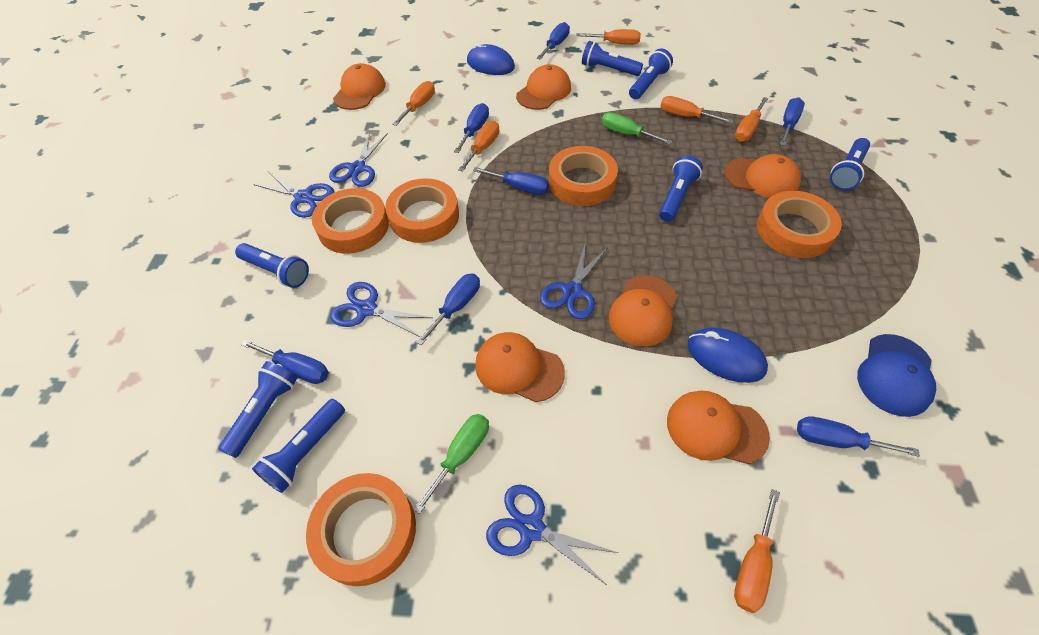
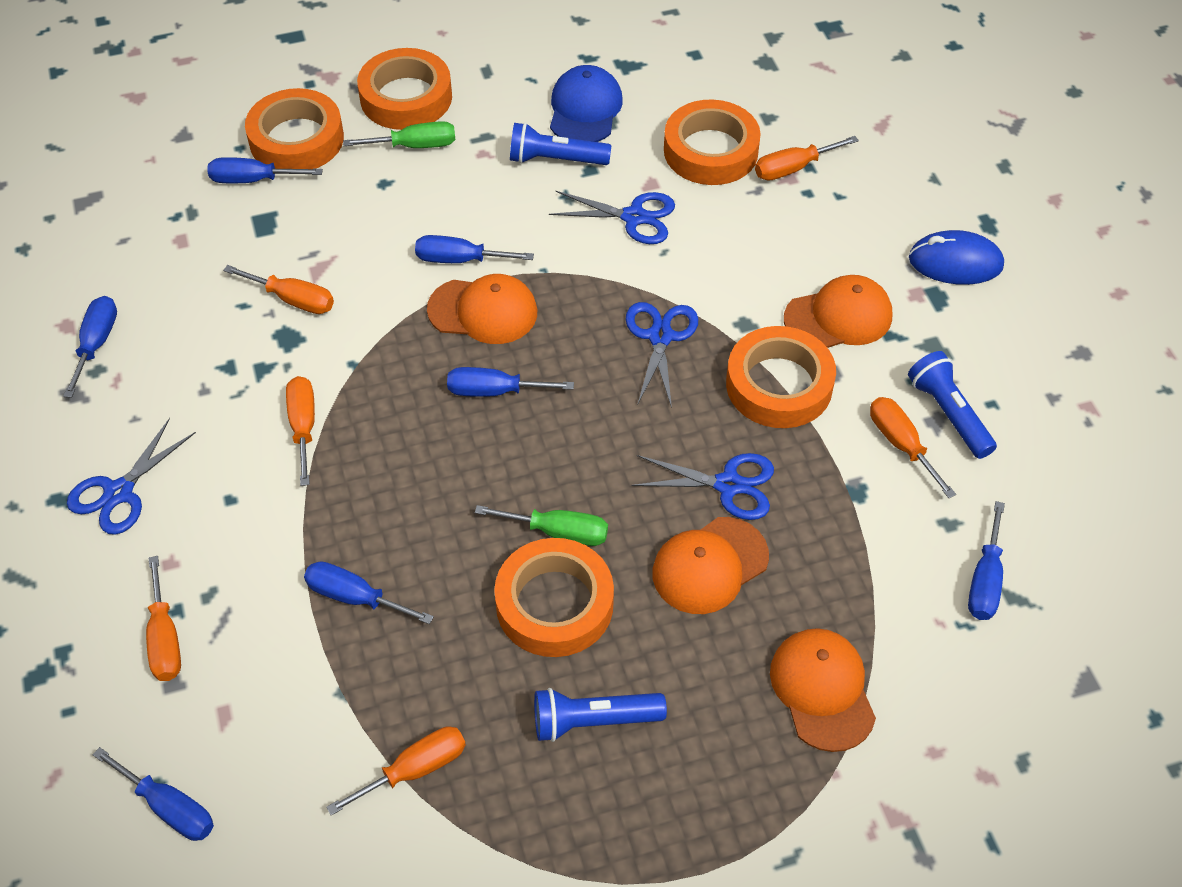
blue flashlight: [218,361,297,458] [235,243,309,288] [252,399,345,493] [582,41,643,76] [629,48,673,99] [659,155,703,222] [830,138,870,190] = 7 -> [510,122,612,165] [534,688,667,742] [908,351,997,459] = 3
blue mouse: [467,43,515,75] [687,328,768,383] = 2 -> [909,230,1004,285] = 1
blue scissors: [253,171,334,218] [329,131,388,187] [330,282,432,337] [486,485,618,585] [540,241,608,319] = 5 -> [67,418,196,535] [549,191,675,244] [626,302,698,408] [631,453,774,520] = 4
orange cap: [333,63,386,110] [475,332,565,402] [516,64,571,110] [609,275,677,346] [667,391,770,464] [724,154,801,198] = 6 -> [427,274,537,344] [652,517,769,614] [770,628,876,752] [784,275,892,348] = 4

